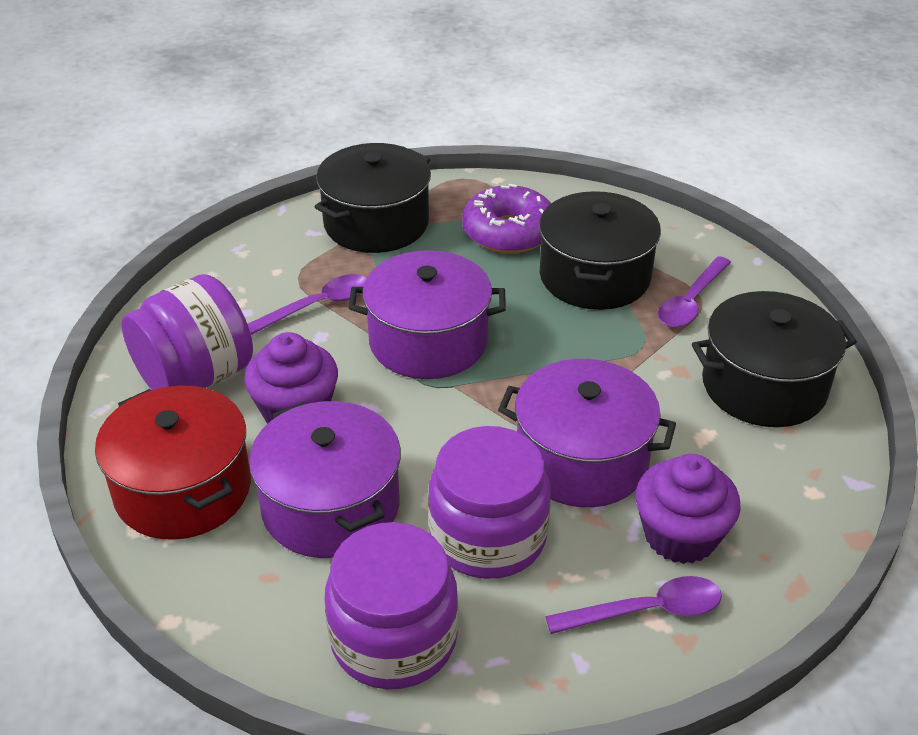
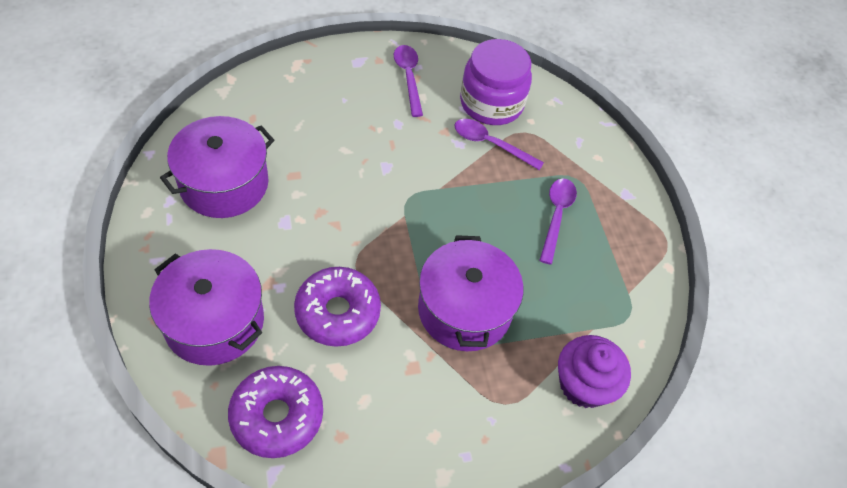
black pot: [315,143,431,253] [539,191,661,310] [692,291,857,427] = 3 -> none = 0
purple cupcake: [244,332,338,424] [635,454,741,564] = 2 -> [558,335,631,408] = 1
purple donut: [462,184,551,254] = 1 -> [228,366,323,458] [294,267,381,347] = 2
purple jar: [121,274,253,390] [325,522,458,689] [428,426,551,579] = 3 -> [460,39,532,125] = 1
red pot: [95,386,251,540] = 1 -> none = 0

